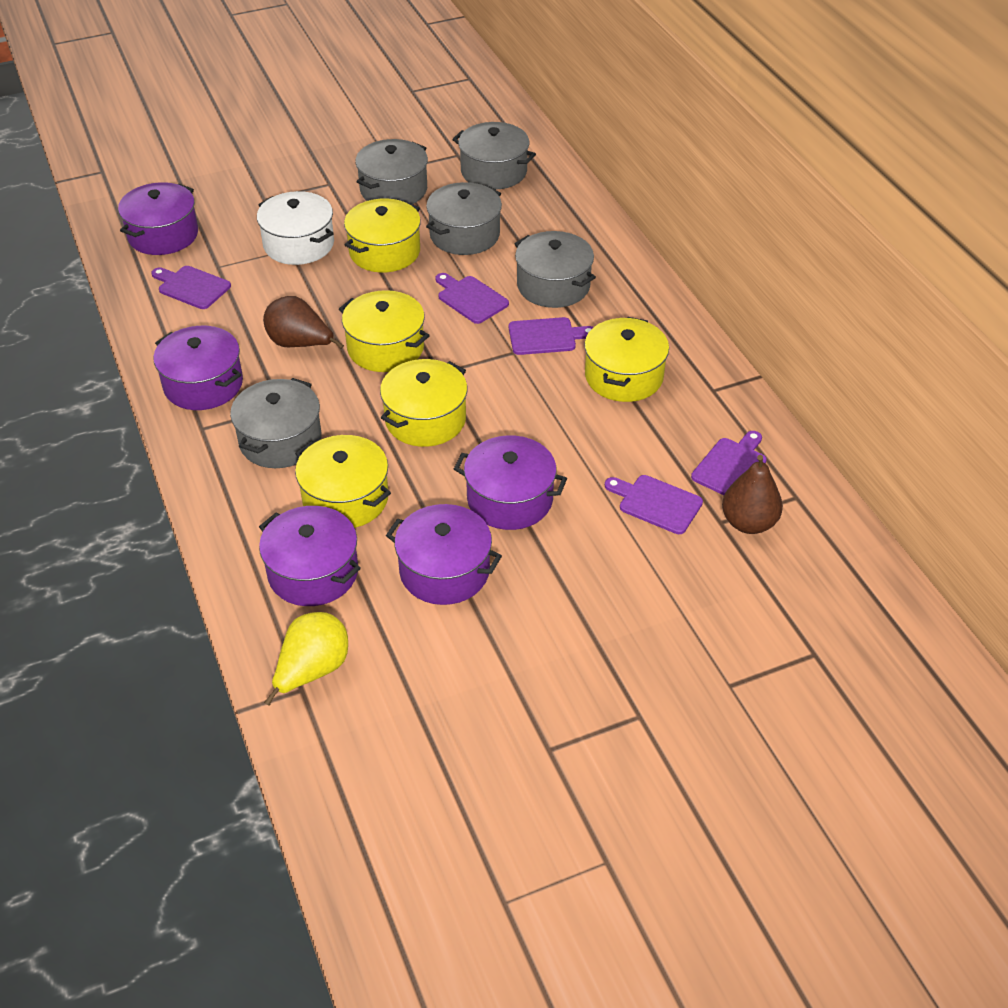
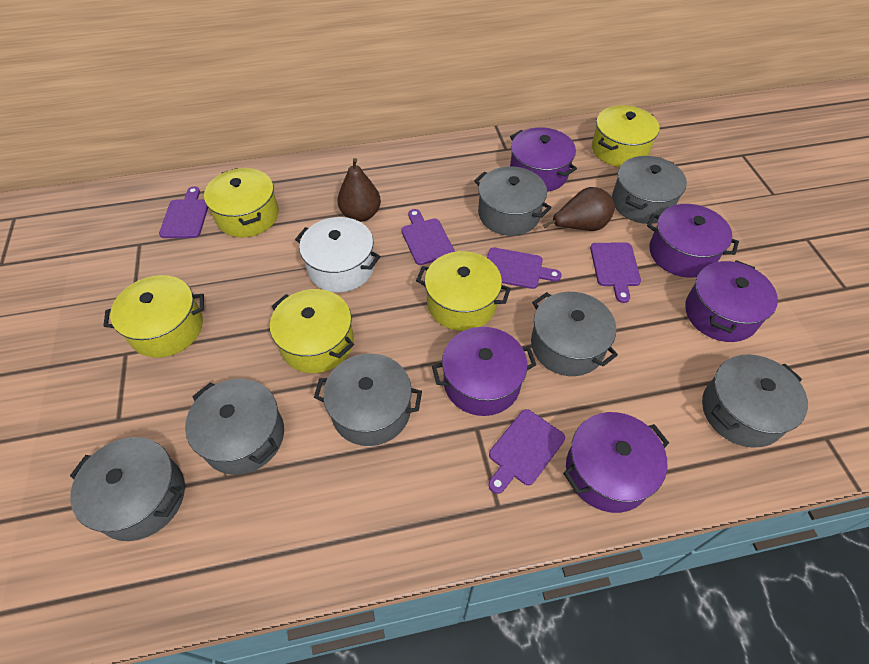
grey pot: [230,378,321,468] [355,139,428,204] [426,182,502,255] [452,122,536,190] [514,231,596,308] = 5 -> [70,437,185,541] [185,379,284,475] [314,354,422,446] [474,167,552,236] [531,292,618,376] [612,156,687,224] [702,354,808,447] = 7
yellow pear: [264,612,348,706] = 1 -> none = 0

